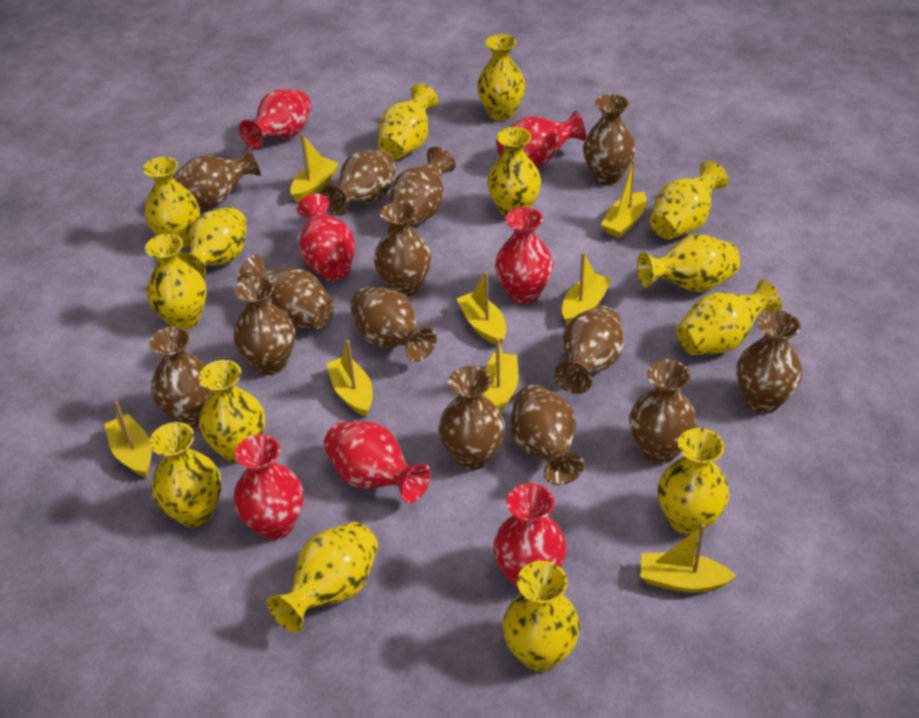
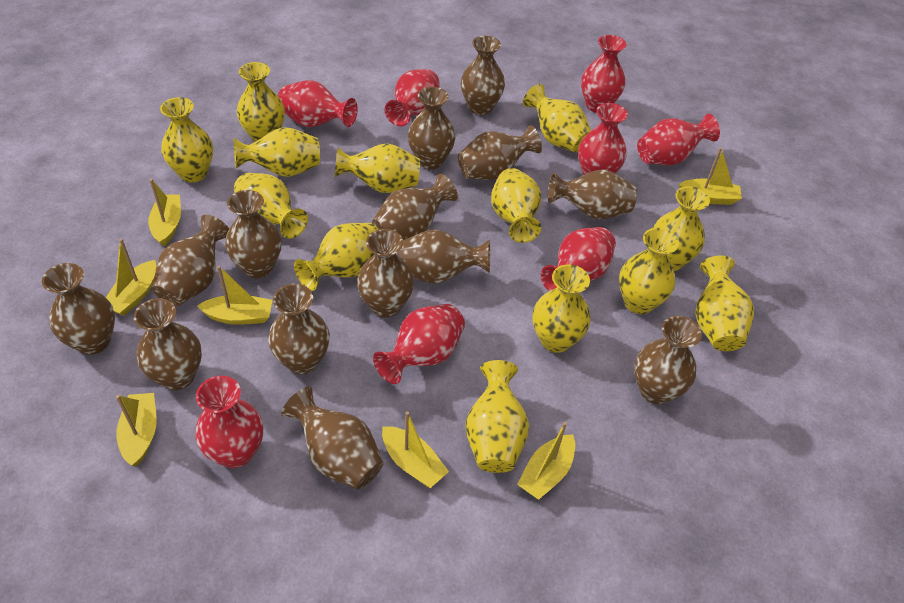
red vase: [234,434,304,540] [239,89,311,149] [297,194,355,281] [324,422,431,503] [493,483,567,589] [495,207,553,304] [496,111,586,167] = 7 -> [195,376,263,468] [278,80,358,127] [373,304,465,384] [385,69,440,126] [541,227,616,291] [578,103,628,175] [581,35,626,113] [637,114,720,165] = 8
yellow boat: [104,401,151,477] [290,134,339,202] [326,340,373,416] [456,272,506,345] [483,338,519,412] [562,252,611,325] [601,160,647,238] [640,524,736,593] = 8 -> [106,239,156,316] [116,393,157,467] [148,179,181,247] [197,266,272,325] [382,411,449,488] [517,422,575,500] [679,147,742,205] = 7
yellow vase: [143,157,200,249] [145,234,207,330] [149,422,222,527] [177,207,247,279] [199,360,265,463] [267,522,378,633] [378,84,438,159] [477,34,525,121] [487,127,541,217] [502,561,580,672] [637,235,740,292] [650,161,728,240] [658,428,729,535] [676,279,782,355] = 14 -> [160,97,213,183] [234,127,320,177] [234,173,308,239] [237,62,285,142] [294,223,379,291] [335,143,420,193] [465,360,529,473] [491,168,541,243] [523,84,591,153] [533,264,591,353] [619,228,679,314] [653,186,710,271] [695,255,754,351] = 13

